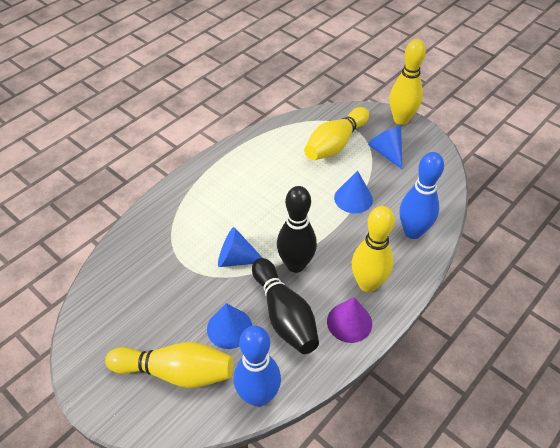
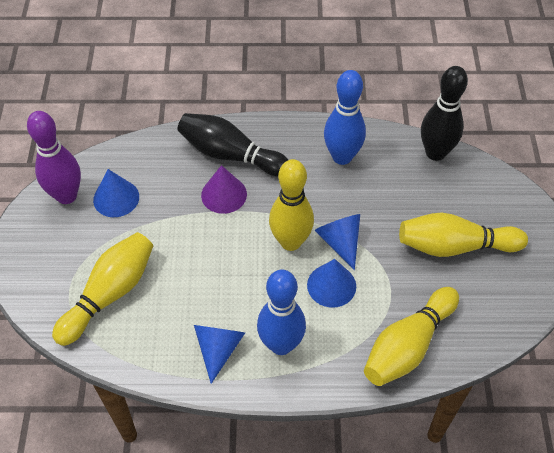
purple bowling pin: none = 0 -> [27,111,81,204] = 1

